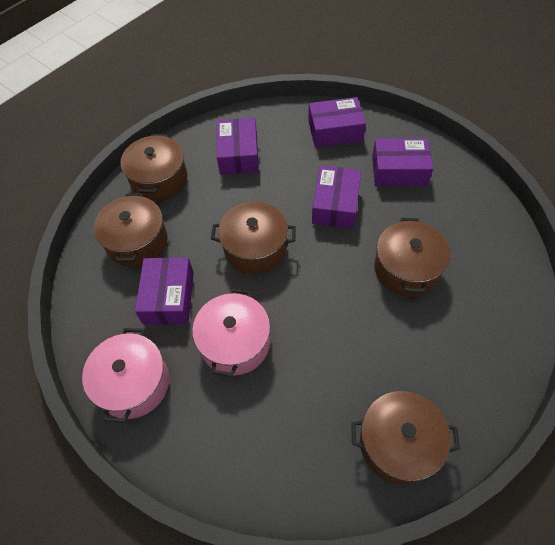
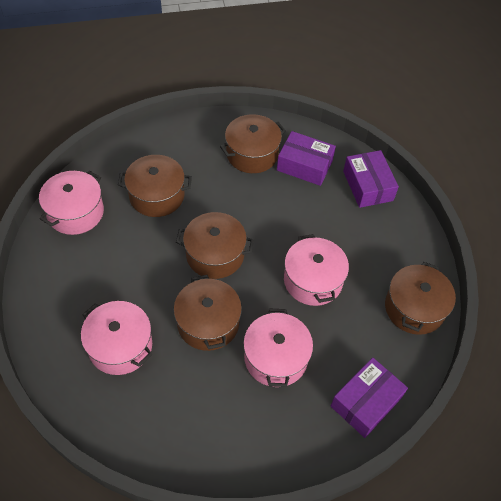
pink pot: [82,328,169,423] [192,289,270,377] = 2 -> [39,171,104,235] [81,301,152,375] [243,309,313,387] [284,234,349,306] = 4
purple box: [135,258,194,324] [217,118,259,175] [308,97,366,147] [312,166,361,229] [372,139,433,186] = 5 -> [277,131,336,186] [331,357,408,438] [343,150,399,208] = 3

